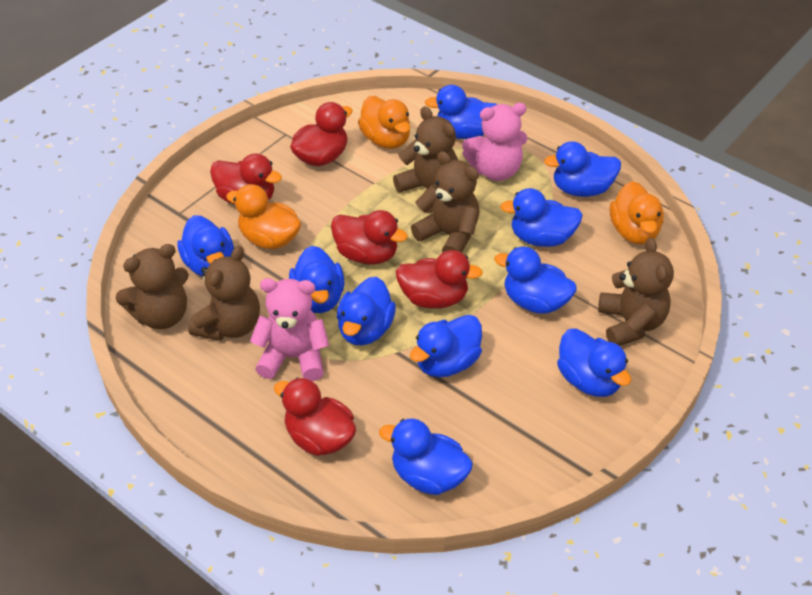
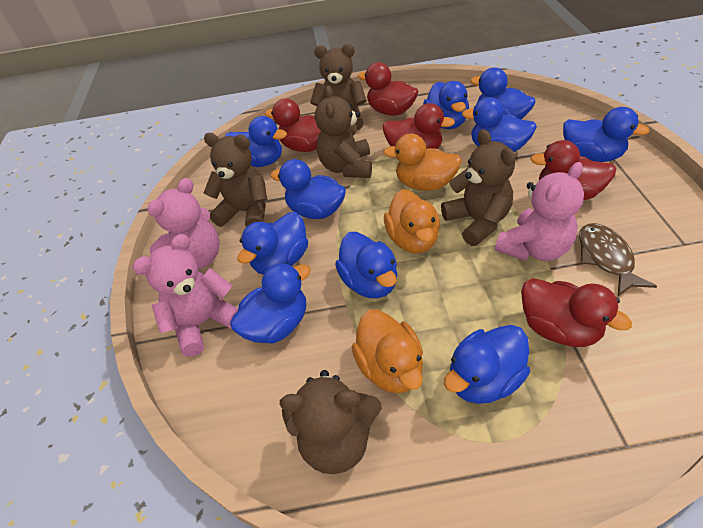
brown fish: none = 0 -> [579,223,657,296] = 1
pink teddy bear: [250,278,329,381] [462,103,527,181] = 2 -> [132,234,238,357] [147,178,220,269] [495,162,584,261] = 3

